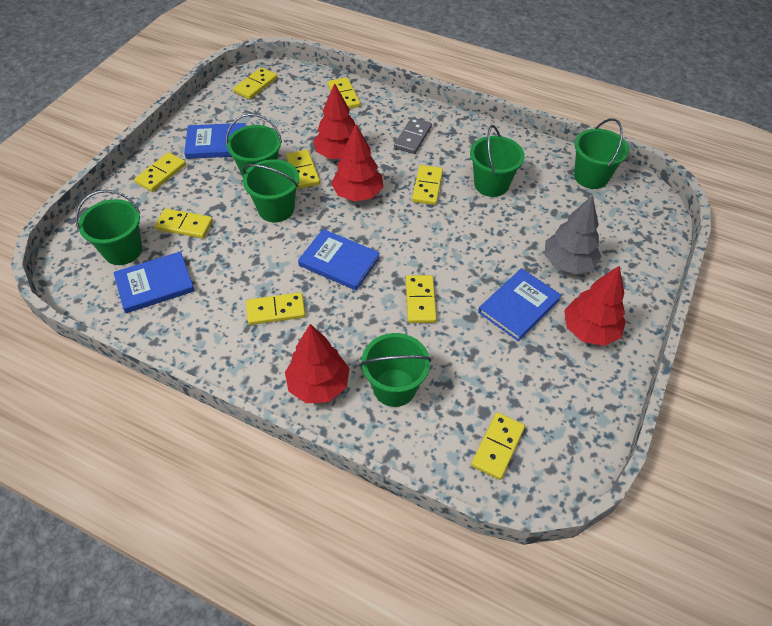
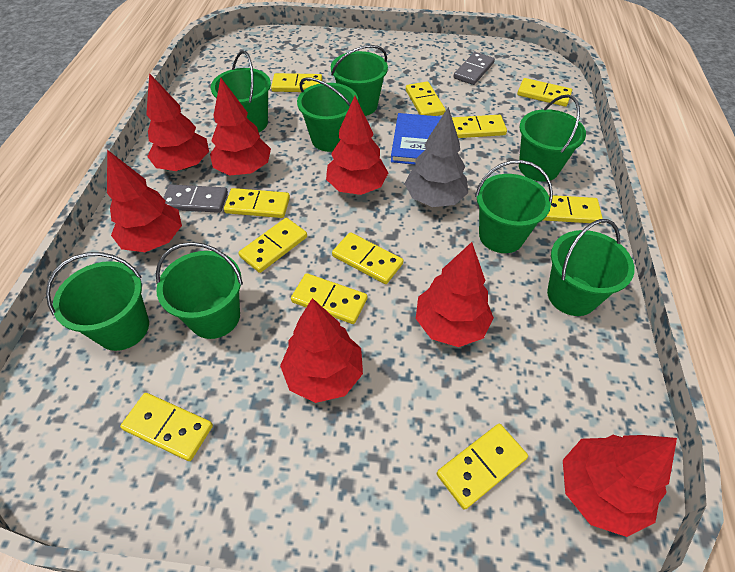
blue book: [113,251,195,313] [184,123,246,159] [298,229,380,291] [478,268,561,341] = 4 -> [391,113,442,165] = 1
green bucket: [76,190,142,265] [226,113,282,177] [243,159,299,222] [360,333,431,407] [470,125,525,197] [574,118,629,189] = 6 -> [46,252,149,351] [156,242,243,339] [211,51,271,132] [297,77,358,152] [331,45,388,116] [475,160,553,253] [519,95,586,182] [547,219,634,316] = 8
grey domino: [394,117,432,154] = 1 -> [163,185,228,213] [453,52,495,85] = 2
red tree: [285,324,350,403] [313,83,355,159] [331,124,384,202] [564,266,626,346] = 4 -> [107,150,182,252] [146,73,209,171] [210,78,271,176] [280,298,363,403] [326,96,388,195] [416,242,494,347] [563,435,677,537] = 7
yellow domino: [134,152,186,192] [155,208,213,238] [233,67,277,99] [246,292,305,325] [286,150,320,189] [328,77,360,109] [406,275,437,323] [412,165,443,205] [471,412,525,480] = 9 -> [120,393,213,461] [224,188,290,218] [238,218,307,273] [271,73,322,92] [291,273,367,324] [332,232,403,284] [406,81,446,116] [437,424,528,510] [452,115,507,138] [517,78,572,107] [543,195,603,224] = 11

